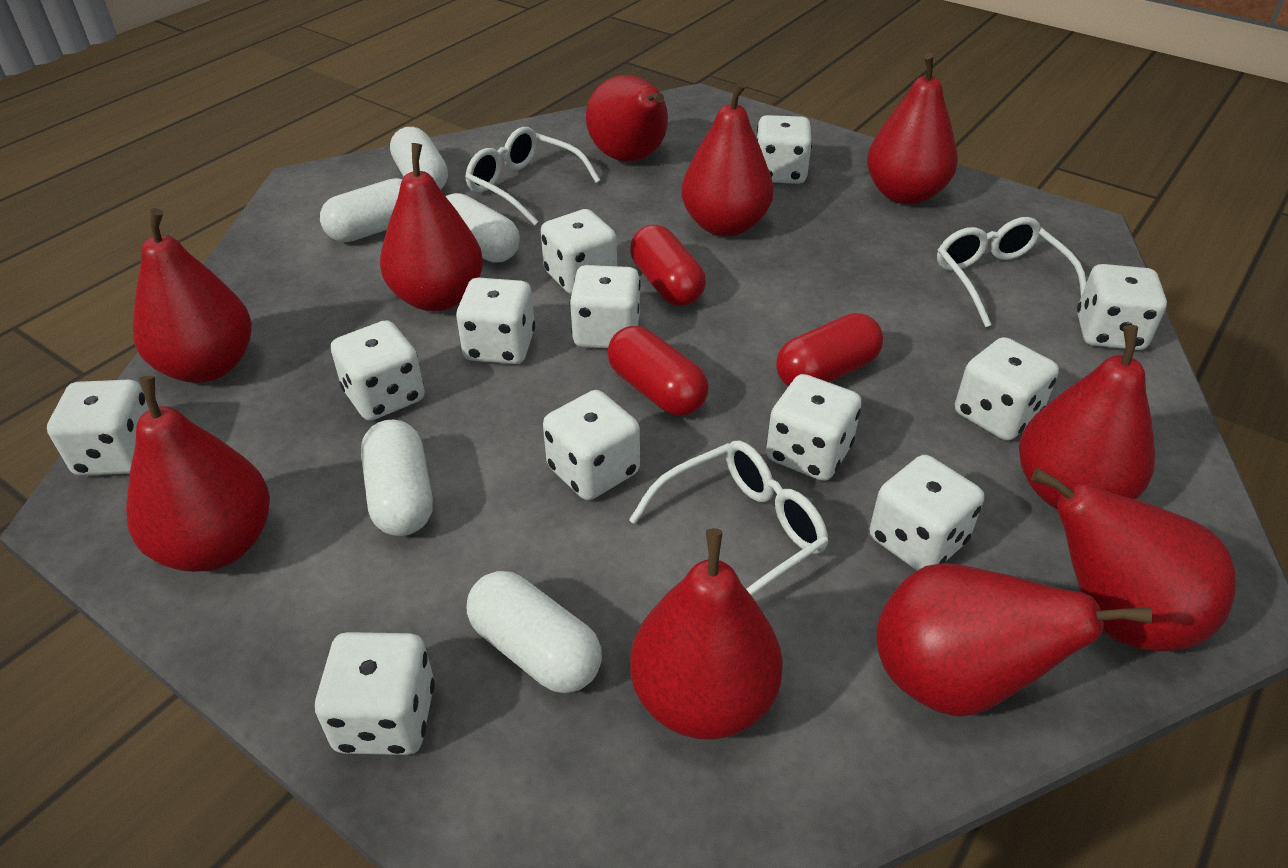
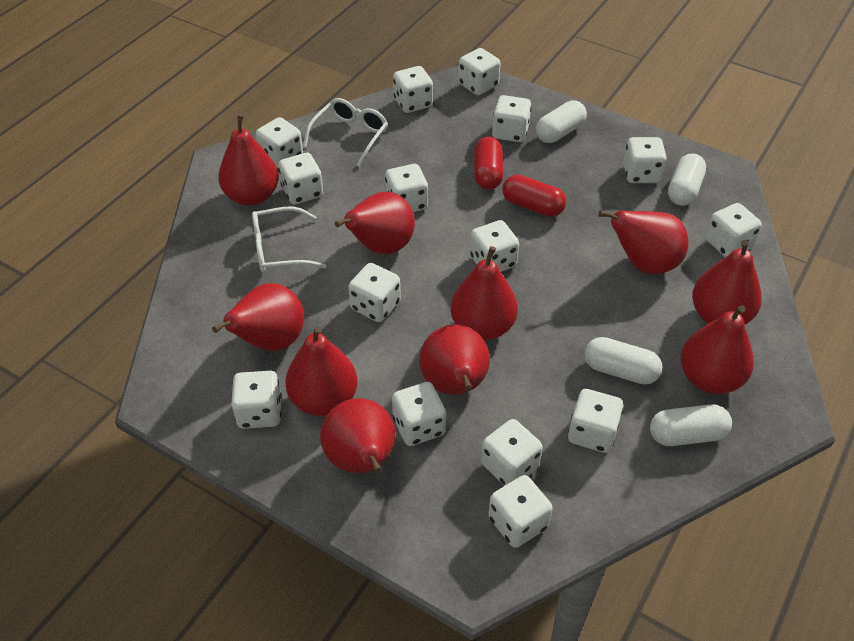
red capsule: [607,326,708,416] [630,224,706,306] [776,313,883,387] = 3 -> [474,137,504,190] [502,175,566,217] = 2
white capsule: [320,178,402,242] [361,419,433,536] [390,127,448,190] [445,193,520,262] [467,571,602,693] = 5 -> [536,100,587,143] [585,337,662,384] [650,404,732,446] [668,153,706,206] = 4
white dice: [47,380,149,476] [315,632,435,755] [331,320,425,421] [456,278,535,364] [541,209,617,294] [543,390,640,500] [570,265,641,348] [757,115,812,184] [766,374,862,481] [870,455,984,571] [955,337,1059,441] [1077,264,1167,350] = 12 -> [231,371,282,429] [256,117,303,168] [278,153,323,205] [348,263,401,322] [385,164,428,212] [392,382,446,446] [393,66,433,113] [458,48,500,95] [470,220,519,272] [481,419,543,486] [488,475,553,548] [492,95,532,142] [568,389,623,453] [623,137,667,183] [705,203,762,257] = 15
white glasses: [465,127,600,225] [629,441,828,596] [937,217,1086,327] = 3 -> [252,207,326,273] [303,98,388,167] = 2

